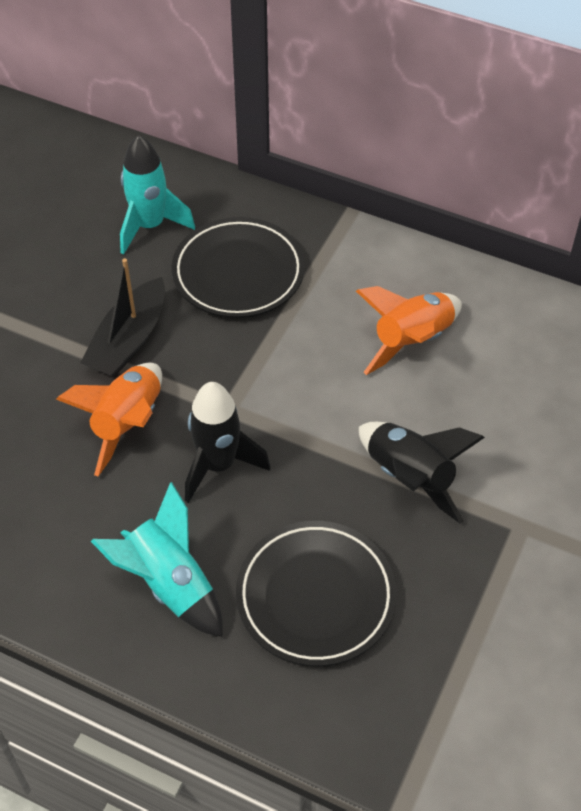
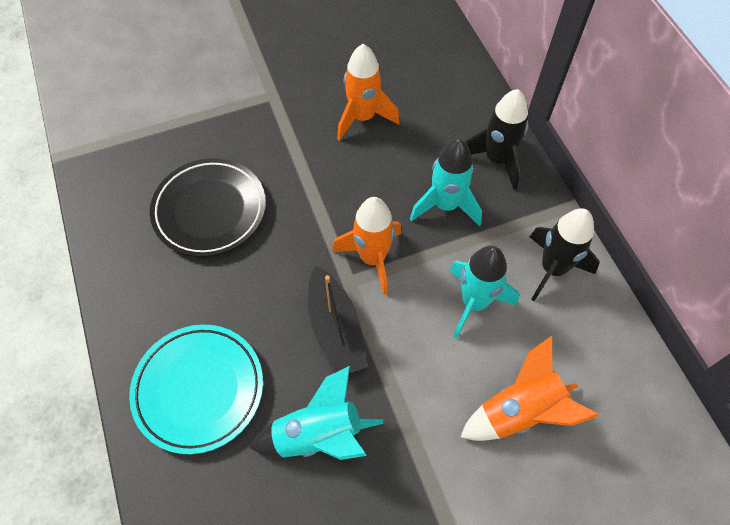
black plate: [172,217,305,318] [236,521,397,666] = 2 -> [150,158,266,257] = 1
orange rocket: [56,363,162,476] [356,286,462,375] = 2 -> [332,197,401,295] [337,44,400,141] [460,336,599,441] = 3
turquoise plate: none = 0 -> [129,325,263,454] = 1
turquoise rocket: [91,482,223,637] [120,135,195,255] = 2 -> [249,366,383,460] [410,139,482,226] [449,245,519,339] = 3

